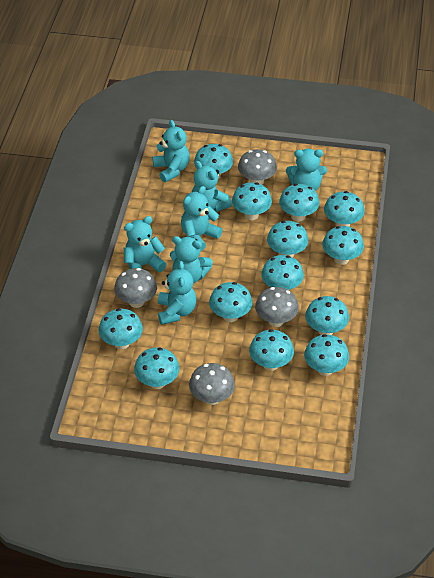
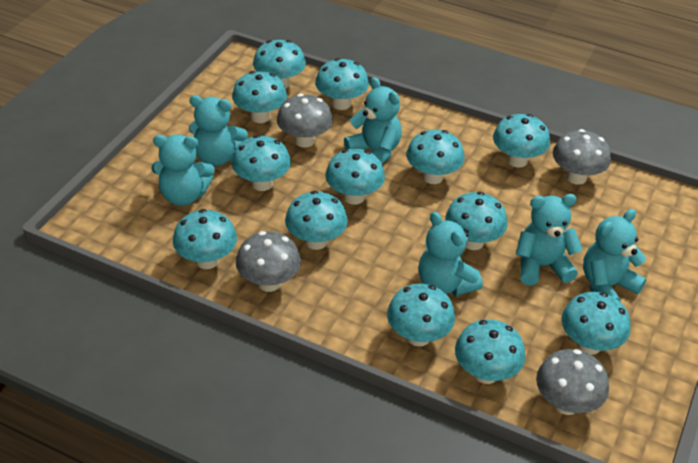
turquoise teddy bear: [124,216,167,272] [153,120,190,182] [158,261,197,325] [170,236,213,283] [181,186,222,251] [192,161,232,212] [286,149,327,191] = 7 -> [152,134,215,206] [189,95,248,166] [344,77,402,164] [419,212,483,296] [516,194,583,286] [583,209,646,302] = 6

